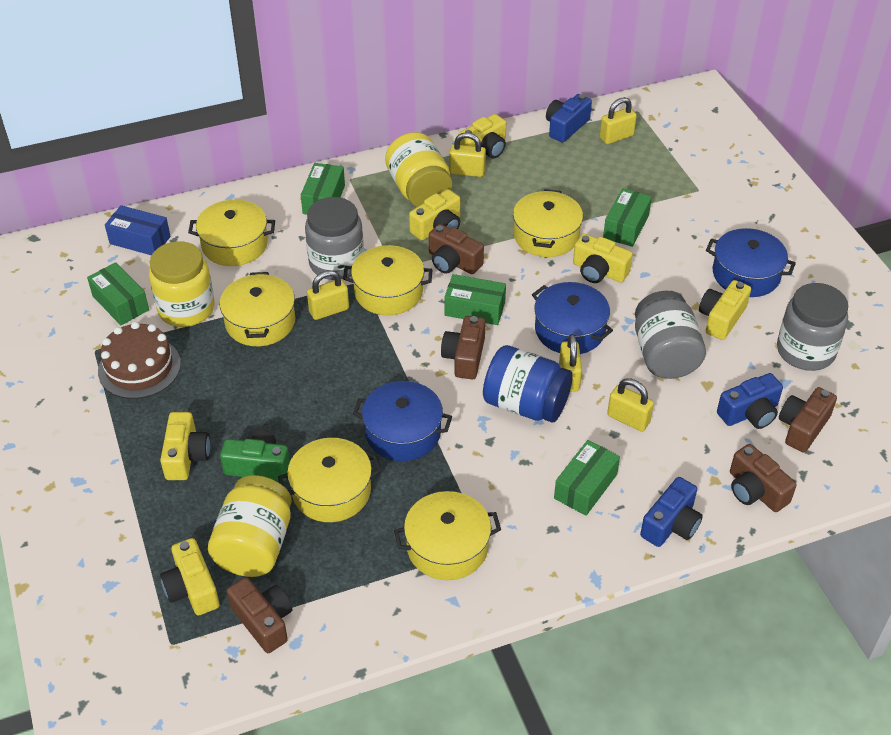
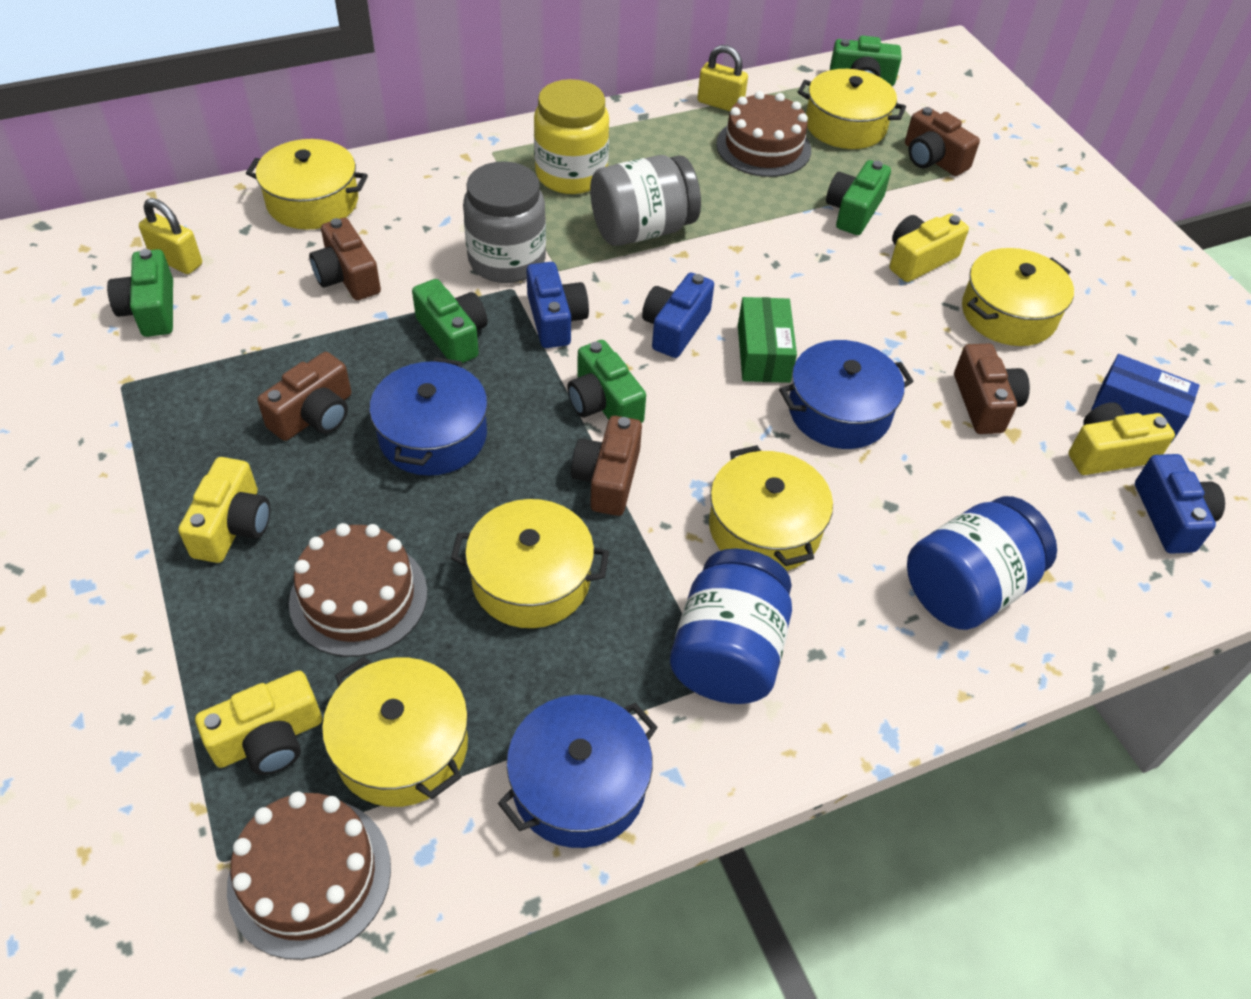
blue jar: [483,345,573,422] = 1 -> [670,548,792,704] [907,496,1057,630] = 2
brown cake: [98,322,181,399] = 1 -> [227,792,391,960] [289,523,427,657] [716,91,811,177] = 3
green box: [87,262,149,325] [301,163,345,215] [445,274,506,325] [554,440,620,516] [603,188,652,247] = 5 -> [738,297,797,383] = 1
green camera: [220,429,290,481] = 1 -> [107,249,173,337] [412,279,487,363] [567,340,646,423] [826,160,891,235] [830,36,902,86] = 5
grey jar: [305,197,364,280] [635,291,706,379] [777,283,848,371] = 3 -> [463,161,546,283] [590,155,701,246] = 2
yellow camera: [160,412,210,480] [160,538,220,615] [409,189,460,240] [458,114,506,159] [573,234,633,283] [699,280,751,340] = 6 -> [178,457,270,563] [195,671,322,775] [890,214,969,282] [1068,402,1175,475] = 4
yellow jar: [149,241,215,327] [208,475,292,577] [385,132,452,207] = 3 -> [534,79,609,194] = 1
yellow padlock: [307,270,349,320] [449,132,486,177] [559,334,582,392] [600,97,637,144] [607,378,654,432] = 5 -> [139,198,202,274] [697,45,748,111] = 2

